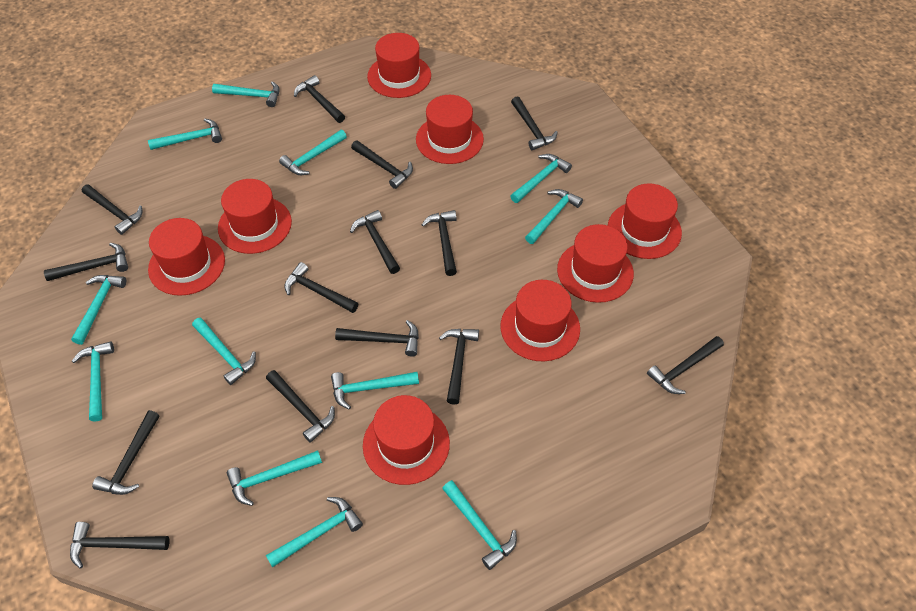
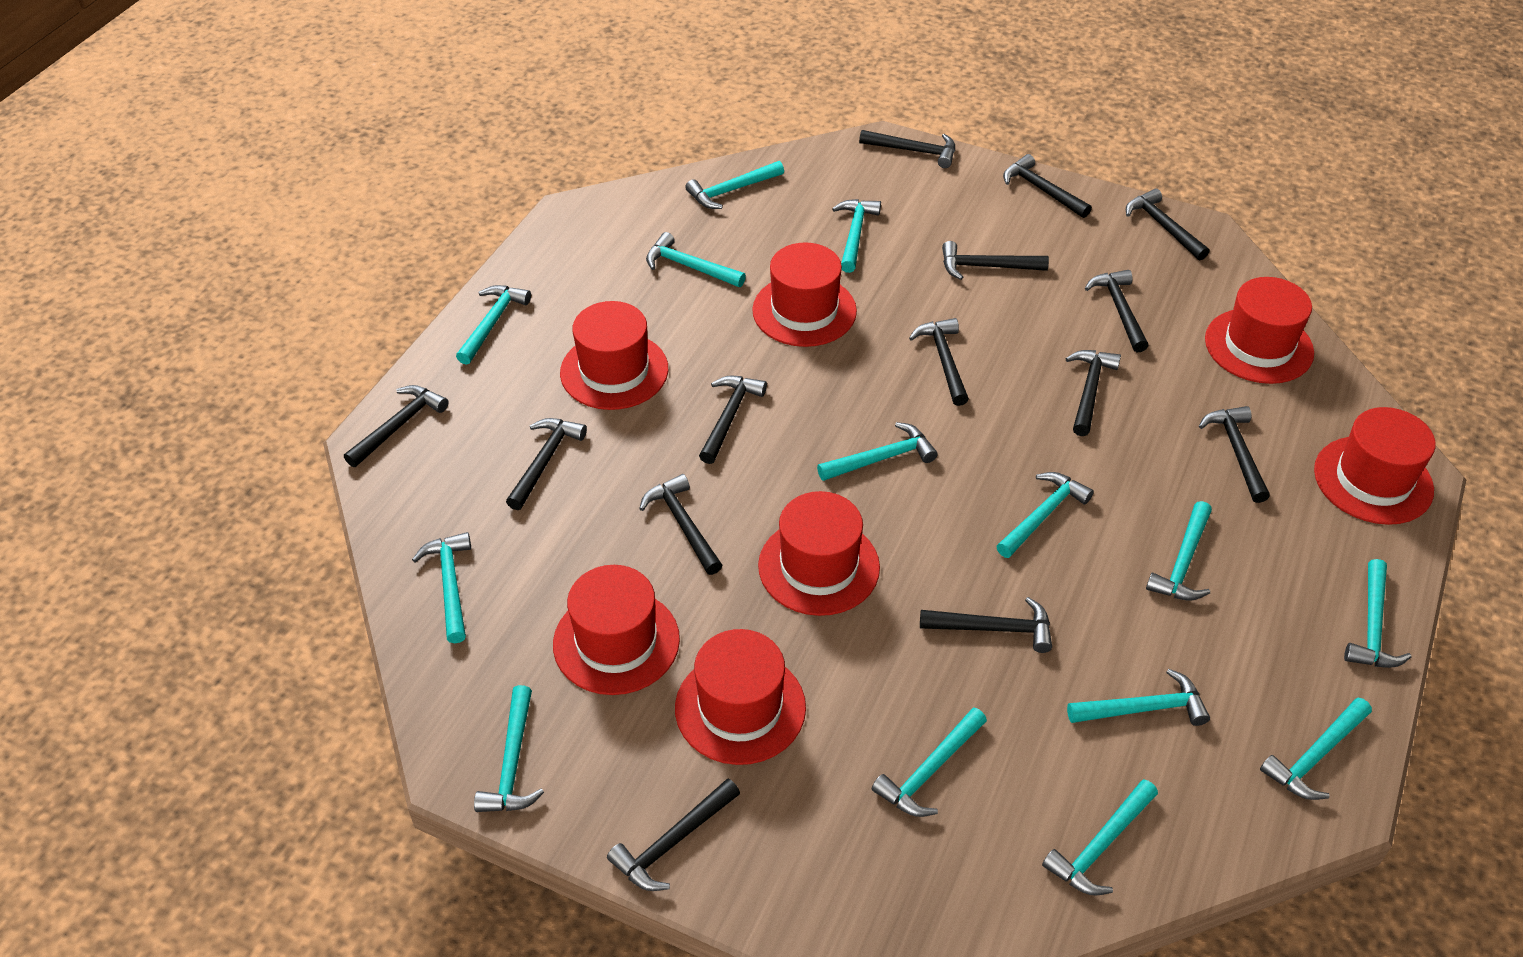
red hat: [148,218,225,296] [218,179,292,254] [363,395,450,485] [367,33,431,98] [416,95,484,164] [500,280,580,361] [557,224,634,303] [608,183,682,259] = 8 -> [553,565,680,695] [560,301,668,410] [675,629,806,765] [752,242,857,347] [758,491,880,616] [1205,277,1314,384] [1314,407,1436,525] = 7
turquoise hammer: [71,275,126,345] [72,341,114,422] [148,119,222,150] [192,317,256,385] [212,81,280,107] [227,451,322,506] [266,497,363,567] [279,130,347,175] [331,372,419,410] [442,480,517,570] [510,154,572,203] [525,189,583,244] = 12 -> [412,532,471,643] [456,285,531,365] [474,685,544,812] [646,232,746,287] [685,161,784,209] [817,422,938,481] [832,199,881,273] [872,707,987,817] [996,472,1094,558] [1042,779,1158,896] [1067,669,1210,726] [1146,501,1212,600] [1260,698,1372,800] [1344,559,1411,668] = 14

